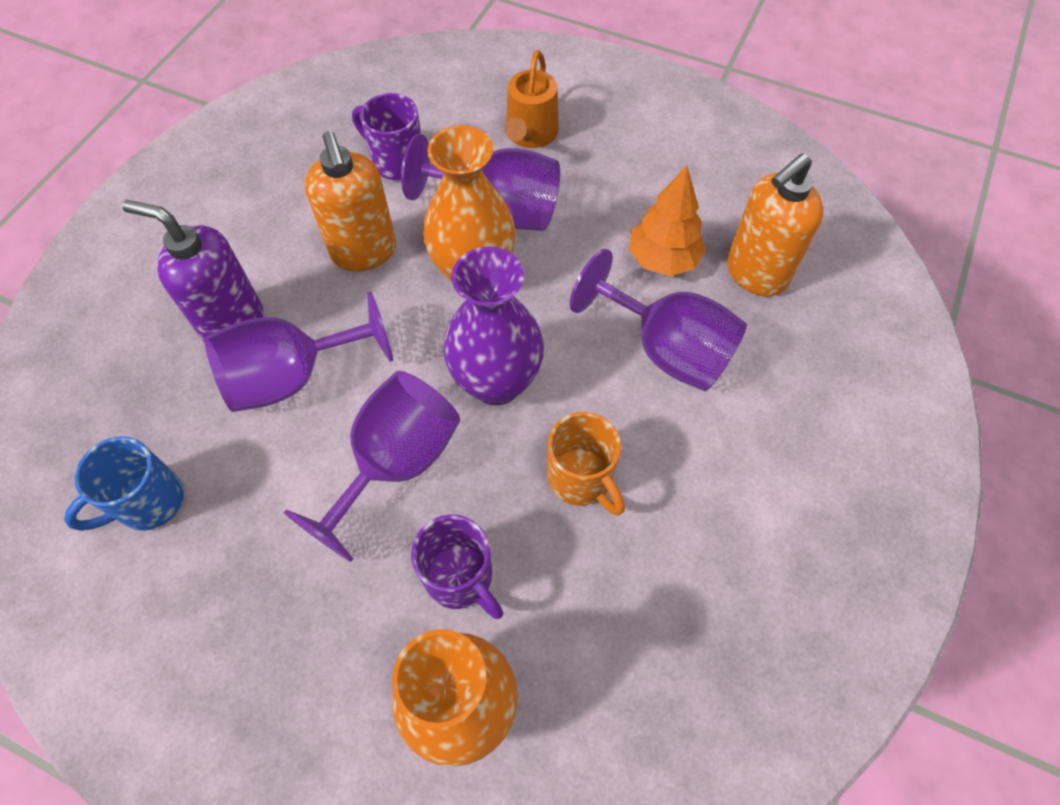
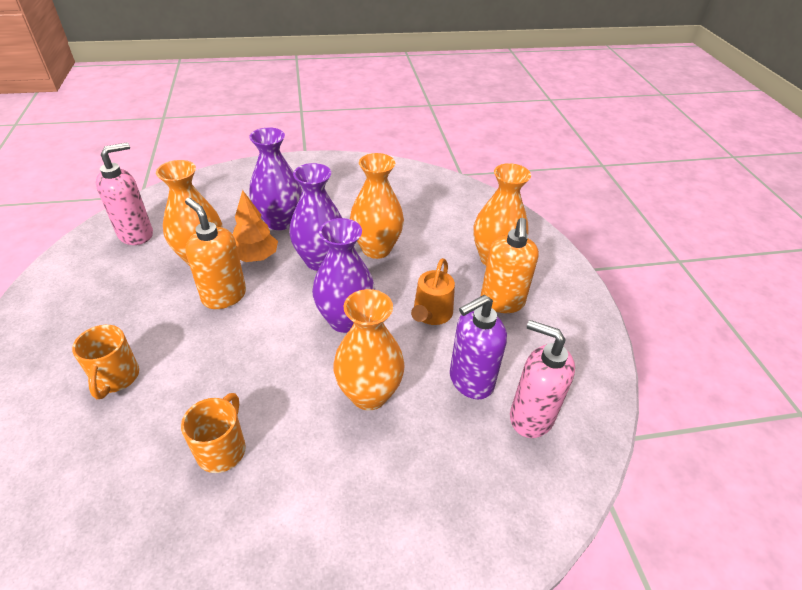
blue mug: [64,436,184,531] = 1 -> none = 0
orange mug: [547,412,625,516] = 1 -> [72,325,139,399] [181,393,246,473] = 2
orange vase: [392,629,518,767] [423,125,516,282] = 2 -> [156,160,222,266] [333,289,405,411] [350,153,404,259] [473,163,531,266] = 4
pink soap dispenser: none = 0 -> [96,142,153,245] [510,320,575,438] = 2
purple goblet: [204,291,393,412] [284,371,460,562] [401,134,560,231] [570,249,747,391] = 4 -> none = 0
purple mug: [352,93,421,180] [411,514,503,619] = 2 -> none = 0
purple vase: [443,247,544,405] = 1 -> [249,127,302,230] [289,163,342,271] [312,218,375,333] = 3

